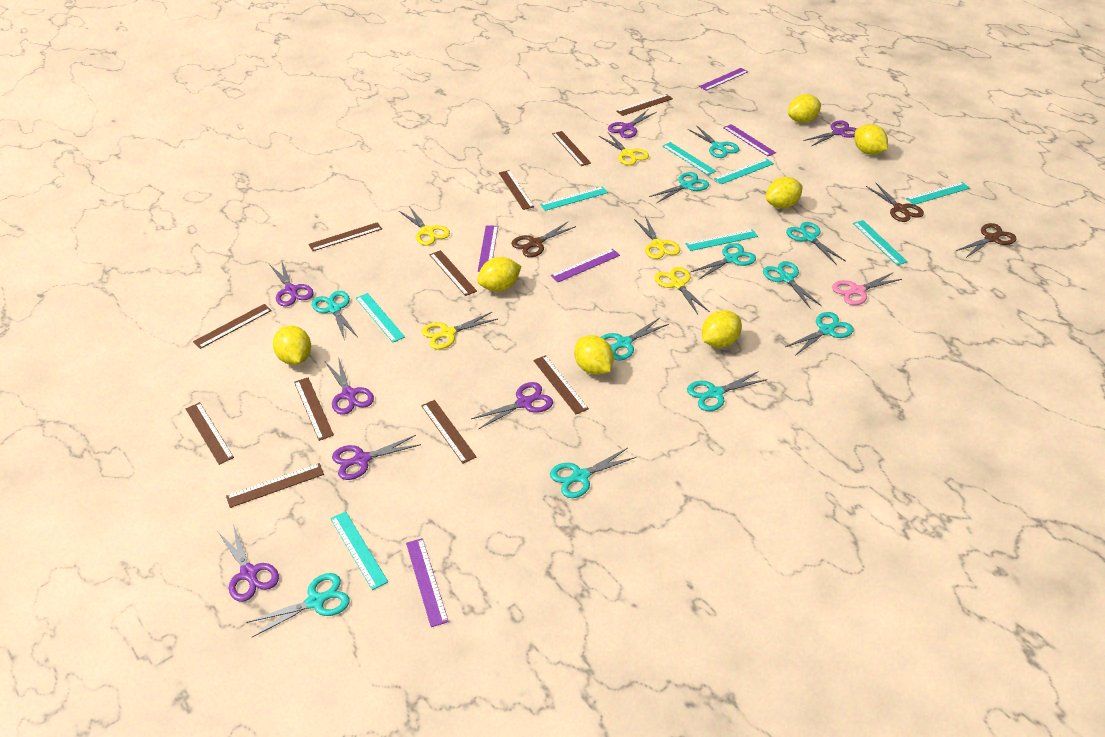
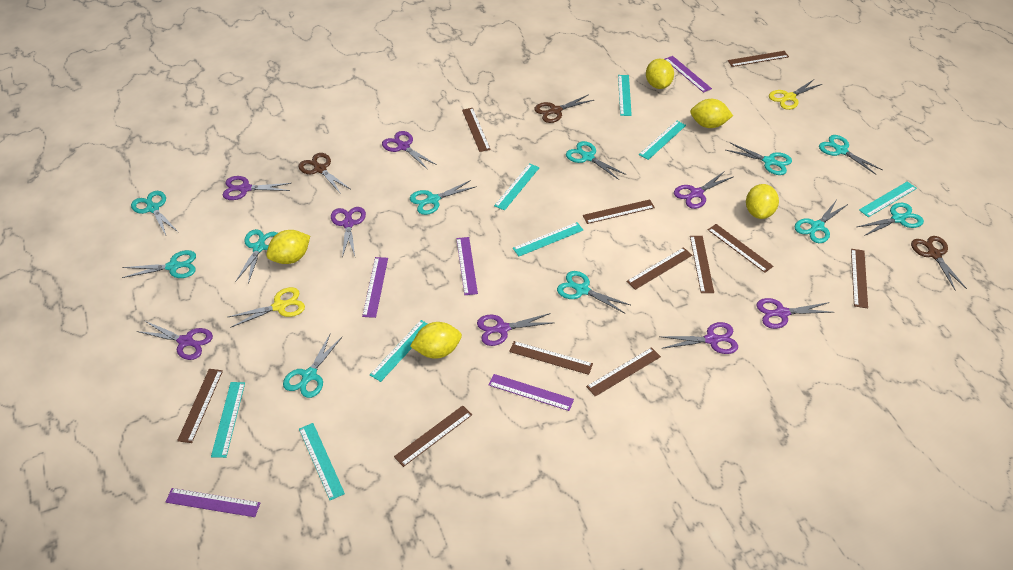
pink scissors: [832,272,902,305] = 1 -> none = 0
purple scissors: [218,524,279,602] [269,260,313,307] [325,357,374,415] [332,435,421,480] [471,382,553,429] [608,110,657,138] [804,120,857,146] = 7 -> [137,321,213,360] [223,176,291,200] [331,207,366,258] [382,131,437,170] [477,313,552,346] [659,322,738,354] [674,171,734,209] [756,298,833,329] = 8
yellow lemon: [273,325,311,365] [477,257,522,292] [574,335,614,375] [702,310,742,348] [766,177,802,209] [788,94,821,123] [855,124,888,155] = 7 -> [266,230,310,264] [410,322,462,359] [646,59,674,89] [690,99,733,128] [746,184,779,219] = 5
yellow scissors: [399,206,450,246] [421,312,498,350] [599,132,649,165] [634,216,680,259] [654,267,710,314] = 5 -> [228,287,305,328] [769,80,822,110] = 2

